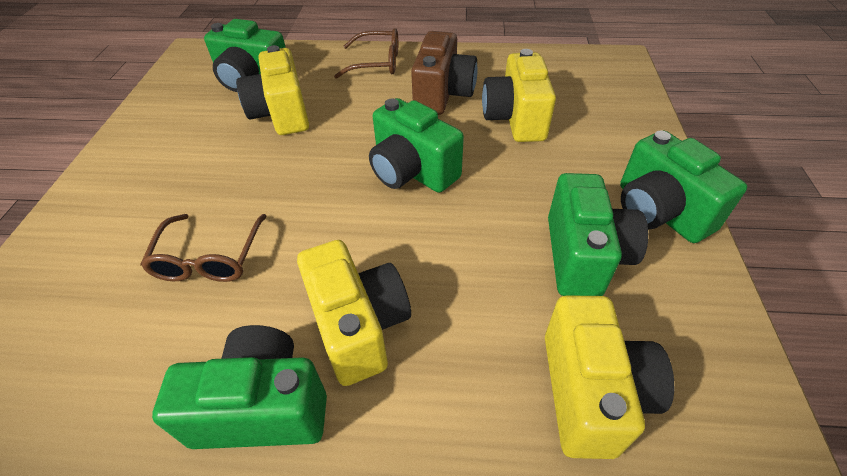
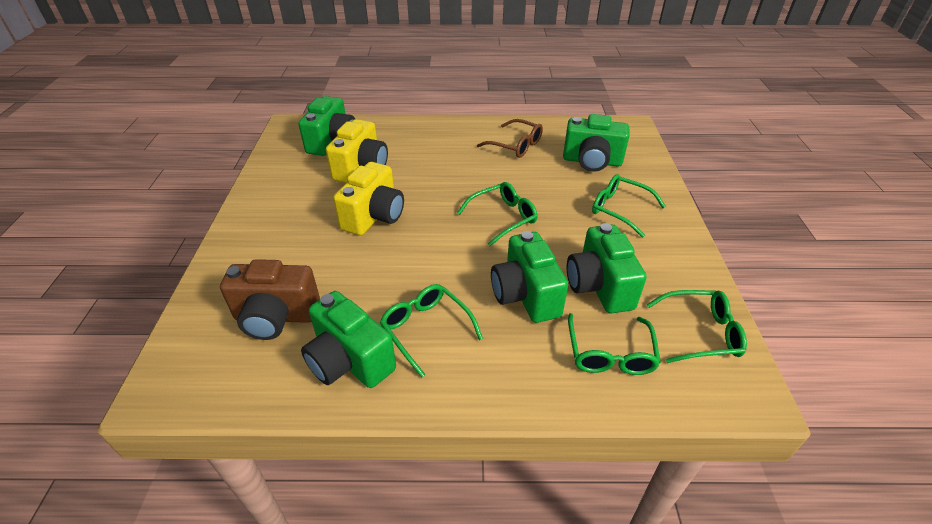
brown glasses: [140,214,267,282] [334,28,398,79] = 2 -> [477,119,543,158] = 1
green glasses: none = 0 -> [380,284,483,377] [457,182,538,246] [568,313,661,375] [592,174,666,238] [647,290,747,363] = 5
yellow camera: [236,45,309,135] [297,240,411,386] [482,49,556,142] [545,295,674,459] = 4 -> [326,119,388,183] [333,162,404,236] = 2

